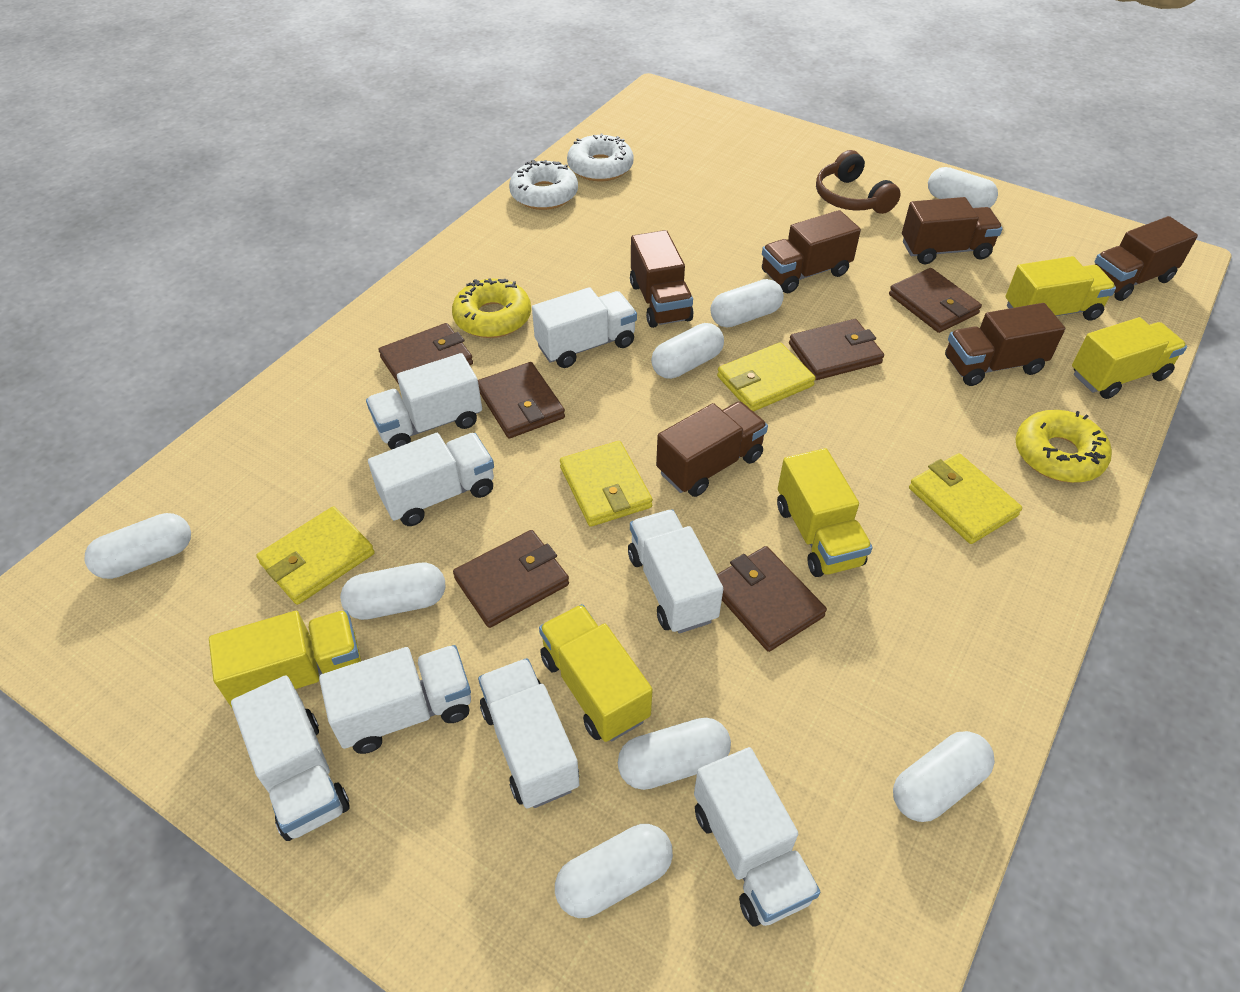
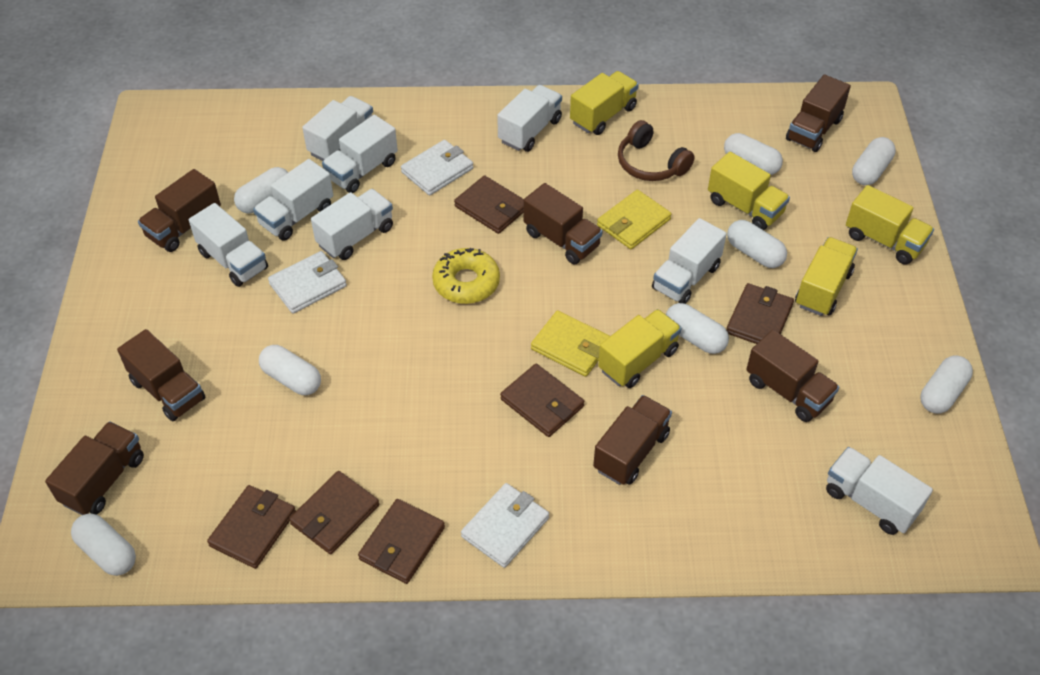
brown truck: [630,230,693,328] [656,401,768,497] [762,210,861,293] [902,197,1003,264] [945,303,1065,386] [1095,216,1198,301] = 6 -> [45,422,144,515] [117,329,206,421] [138,169,221,252] [523,183,603,264] [593,395,672,485] [746,330,839,422] [786,74,851,152] = 7
white donut: [509,160,578,210] [567,133,634,181] = 2 -> none = 0
white wallet: none = 0 -> [268,251,347,314] [401,140,473,196] [461,483,549,568] = 3
yellow donut: [452,278,531,338] [1016,410,1112,483] = 2 -> [432,248,500,304] = 1
yellow wallet: [256,506,375,605] [560,441,653,527] [717,342,816,412] [909,453,1022,544] = 4 -> [531,310,610,377] [597,190,671,249] = 2

